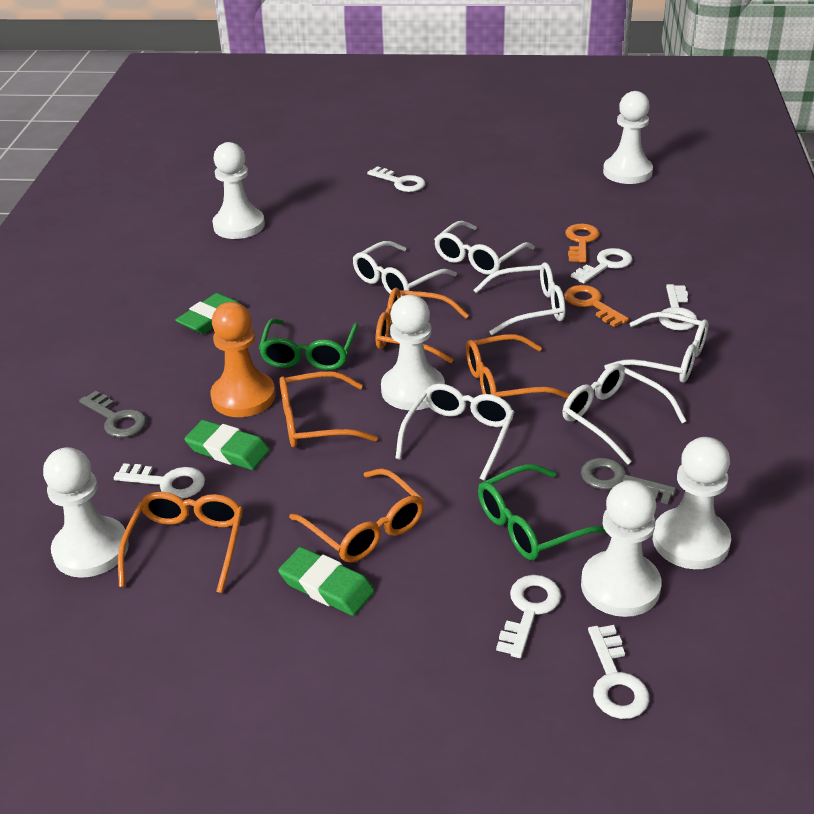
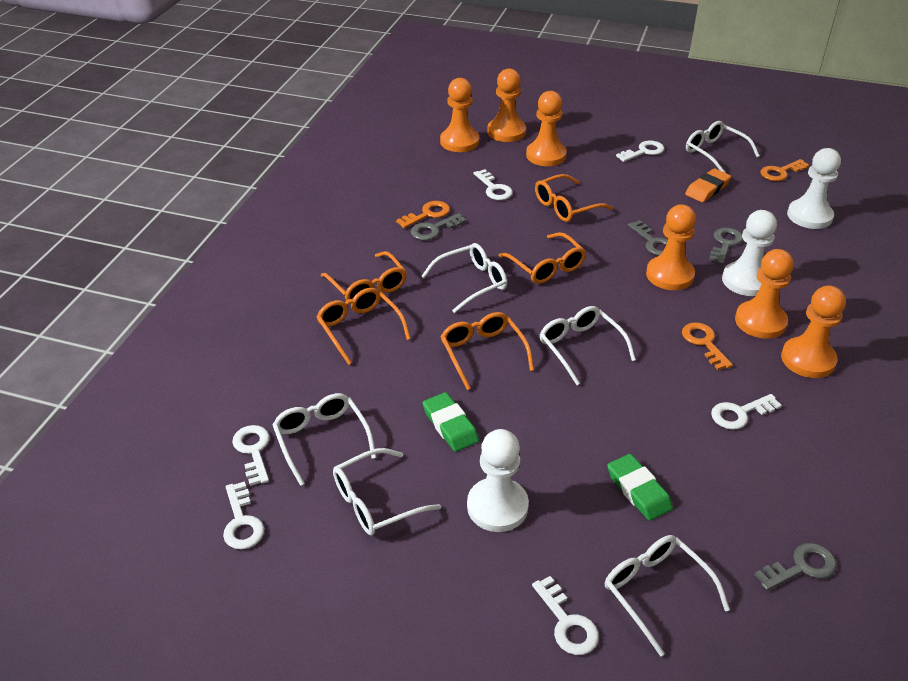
green eraser: [175,293,244,334] [184,420,270,470] [278,547,375,616] = 3 -> [423,392,479,452] [607,454,673,521] = 2
green glasses: [259,319,359,370] [478,464,606,560] = 2 -> none = 0
grey key: [79,391,147,438] [581,458,676,504] = 2 -> [411,213,466,240] [628,220,668,256] [709,227,743,264] [754,543,837,591] = 4
orange eraser: none = 0 -> [685,168,731,202] = 1
orange key: [564,285,629,327] [565,224,600,263] = 2 -> [396,201,450,228] [682,322,733,370] [760,159,810,181] = 3
orange pawn: [211,302,275,417] = 1 -> [440,78,479,152] [487,68,526,142] [526,91,567,166] [646,205,696,290] [735,249,794,339] [781,286,846,378] = 6
white pawn: [43,447,129,578] [212,142,265,239] [381,295,445,410] [581,480,662,617] [603,91,653,184] [653,437,731,569] = 6 -> [467,429,529,532] [722,210,777,296] [787,148,841,229] = 3

